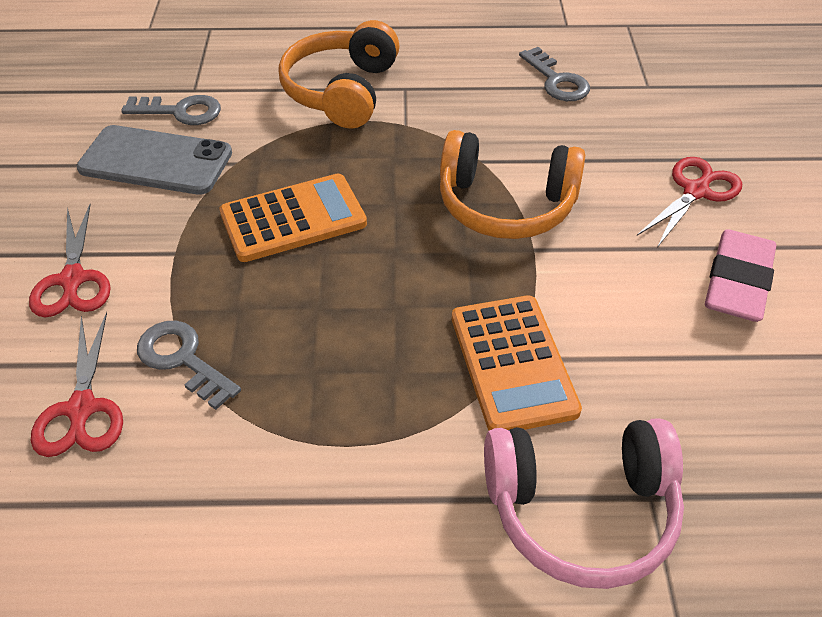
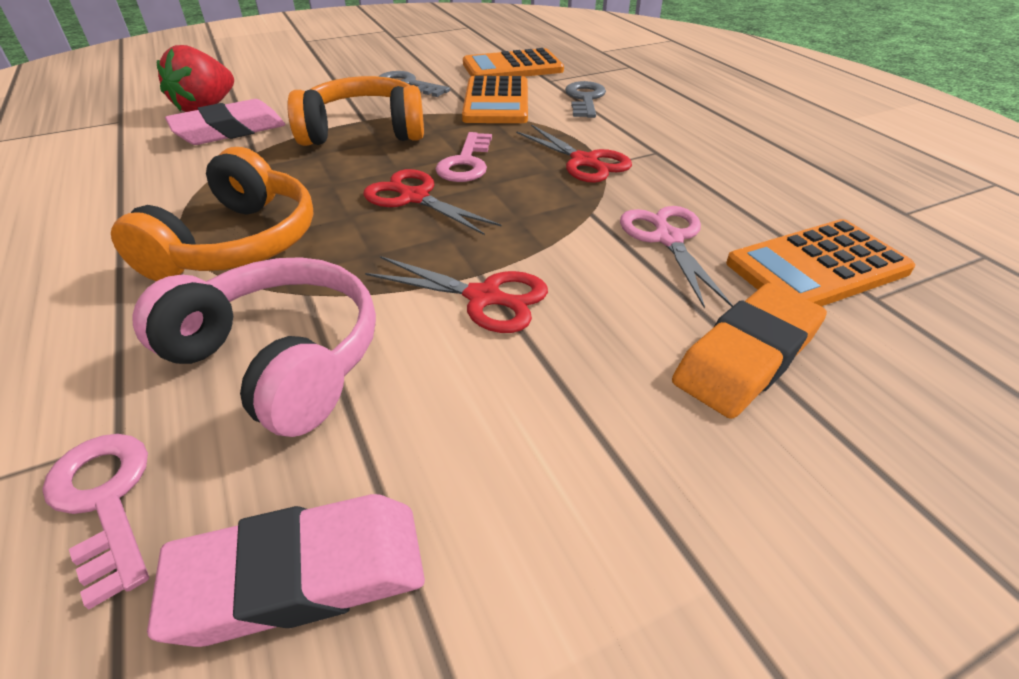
grey key: [121,95,221,125] [137,321,241,410] [519,47,590,101] = 3 -> [378,71,450,97] [565,81,606,118] = 2
grey phone: [76,125,232,195] = 1 -> none = 0
orange calculator: [219,174,367,262] [452,295,582,431] = 2 -> [462,76,528,123] [463,48,564,77] [726,219,915,307] = 3
orange eraser: none = 0 -> [672,283,827,419] = 1
pink eraser: [705,229,777,322] = 1 -> [147,494,425,647] [165,99,286,145] = 2
pink key: none = 0 -> [43,434,149,610] [436,132,492,182] = 2
pink scissors: none = 0 -> [620,206,733,309] = 1
red strawberry: none = 0 -> [157,45,234,112] = 1

